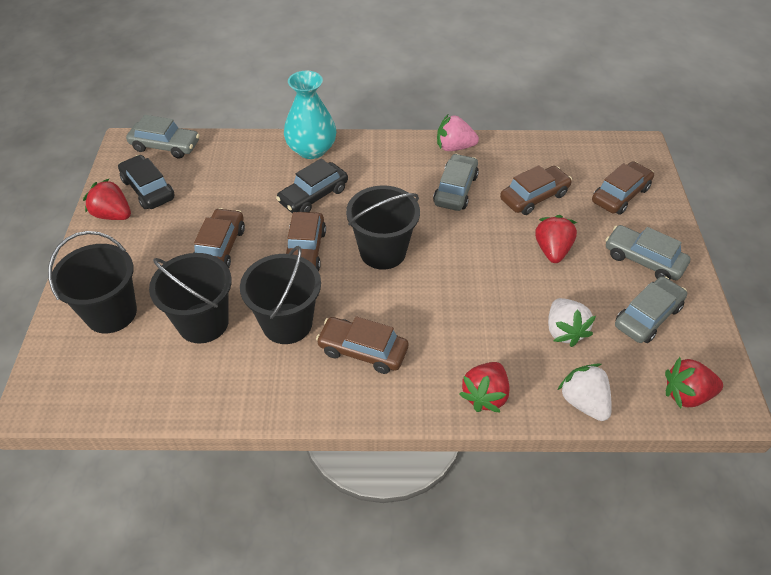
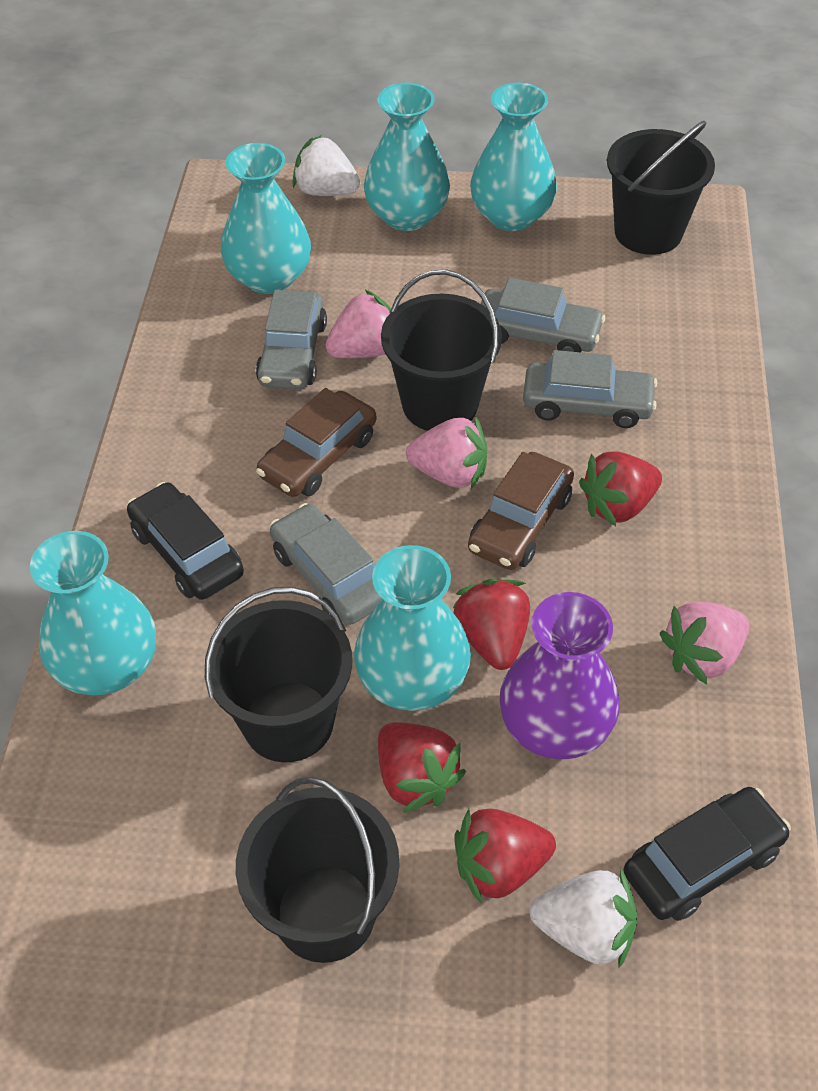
brown car: [194,208,245,268] [286,212,326,271] [316,316,408,374] [500,165,572,215] [592,161,654,215] = 5 -> [256,388,376,497] [468,452,574,570] = 2
pink strawberry: [437,115,479,151] = 1 -> [326,290,391,358] [406,416,487,489] [660,602,749,684] = 3
purple vase: none = 0 -> [499,592,620,759] = 1
turquoise vase: [284,71,337,159] = 1 -> [30,531,156,695] [221,143,311,294] [354,545,471,711] [364,83,450,231] [470,83,557,231] = 5

